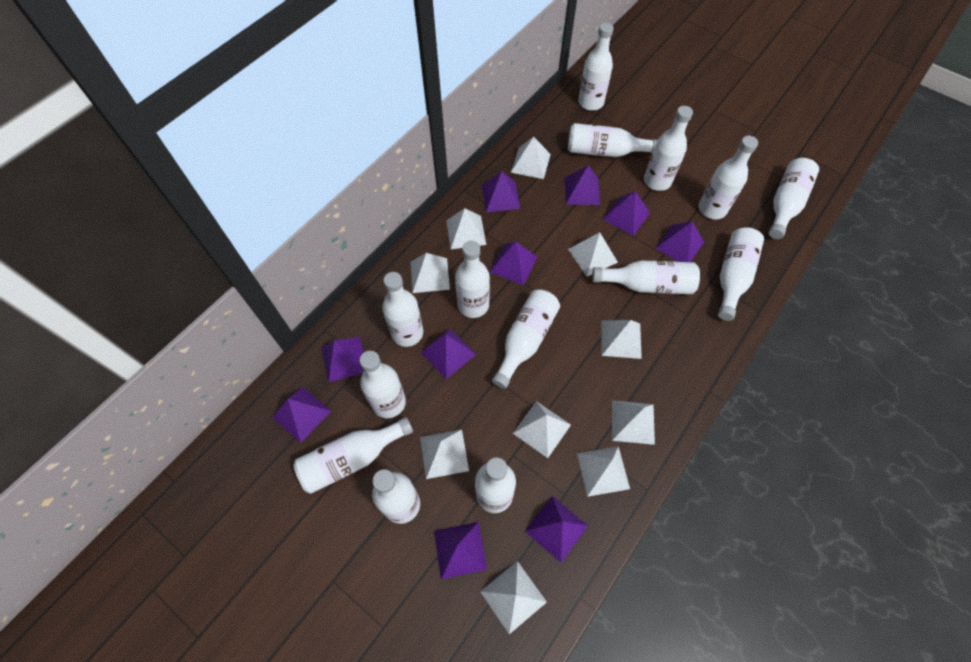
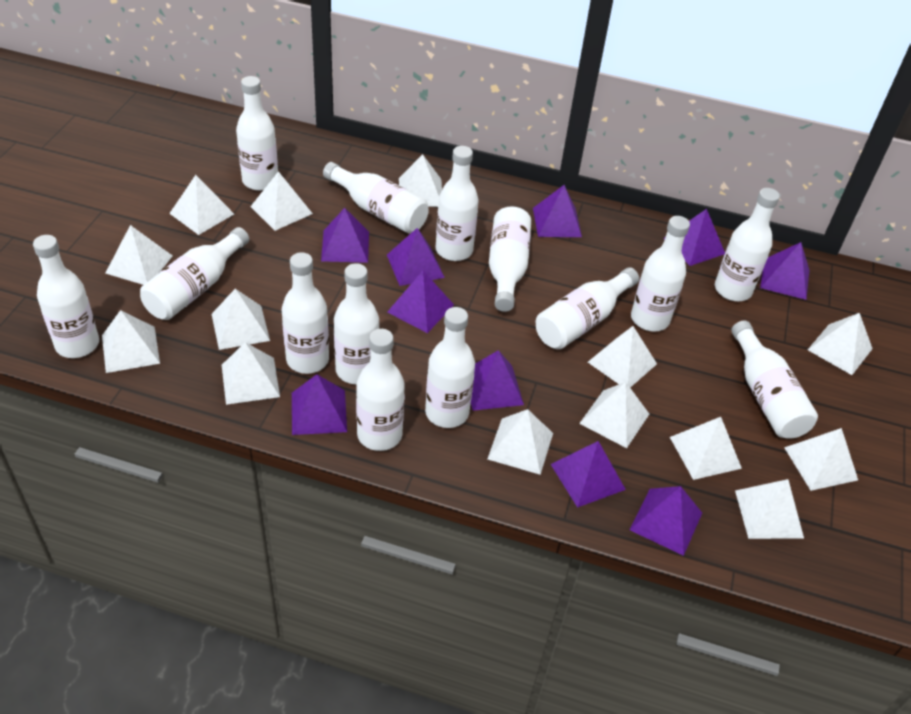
white pyramid: [411,253,450,293] [420,429,469,479] [446,208,486,249] [480,561,547,634] [511,137,551,179] [513,401,571,458] [568,232,618,276] [577,446,630,497] [601,320,642,359] [612,400,655,445] = 10 -> [102,310,160,373] [106,225,173,285] [169,175,234,235] [212,289,270,350] [222,342,280,405] [250,171,313,231] [399,154,442,207] [487,409,553,475] [579,382,649,448] [588,326,657,387] [670,417,742,480] [735,479,804,539] [784,428,858,491] [808,313,873,375] = 14

